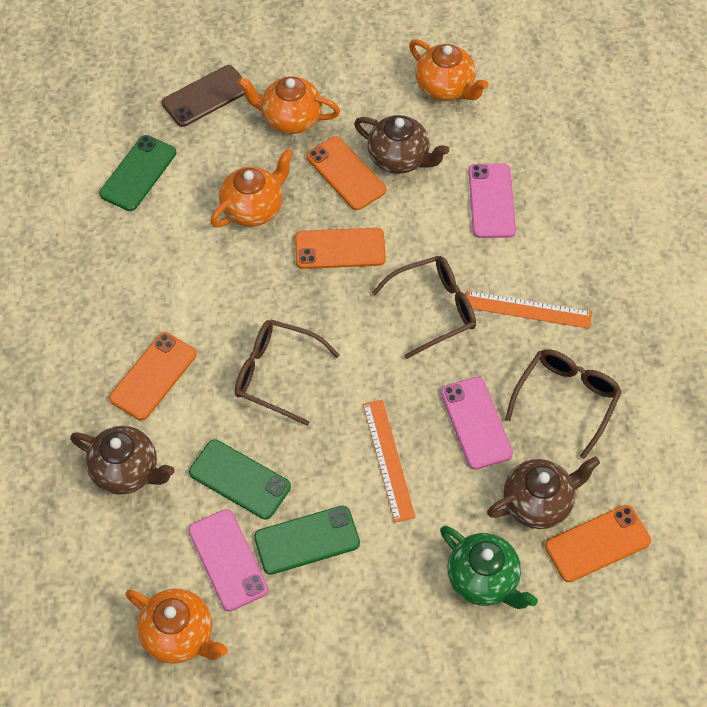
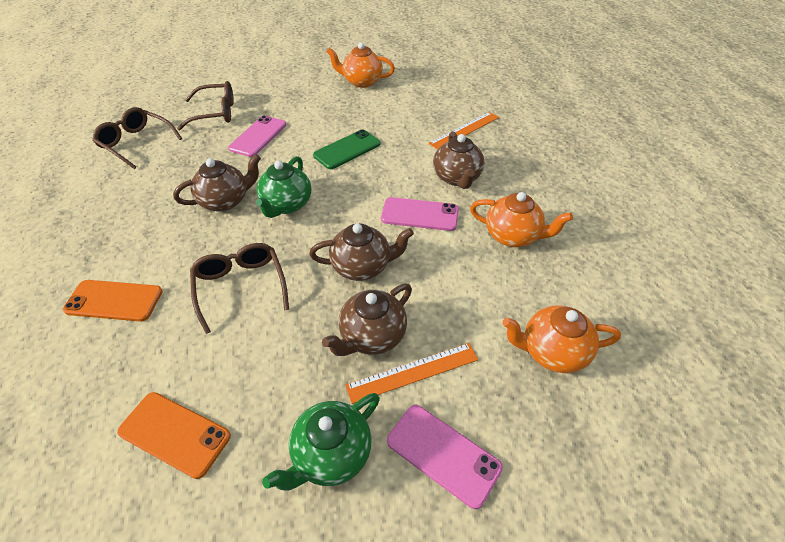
brown phone: [162,65,245,127] = 1 -> none = 0
brown teapot: [70,426,174,495] [354,115,449,174] [487,456,600,529] = 3 -> [173,154,261,212] [309,223,414,281] [322,284,412,356] [433,131,484,189] = 4
green phone: [99,135,176,211] [189,440,291,520] [254,506,360,575] = 3 -> [313,129,380,169] = 1
green teapot: [440,526,538,609] = 1 -> [256,156,311,218] [262,393,380,491] = 2
orange phone: [109,332,197,420] [295,228,386,269] [306,136,386,210] [545,505,651,582] = 4 -> [63,280,163,321] [117,392,231,479] = 2
orange teapot: [125,589,228,663] [210,149,293,227] [238,77,340,134] [409,39,489,101] = 4 -> [326,42,395,88] [470,192,573,247] [502,305,621,373] = 3

